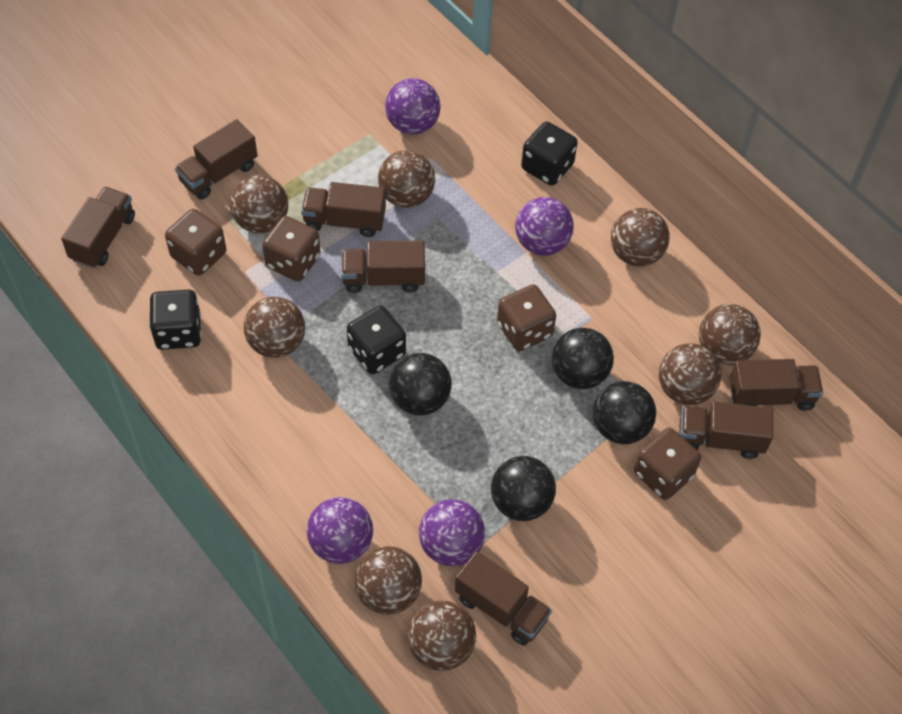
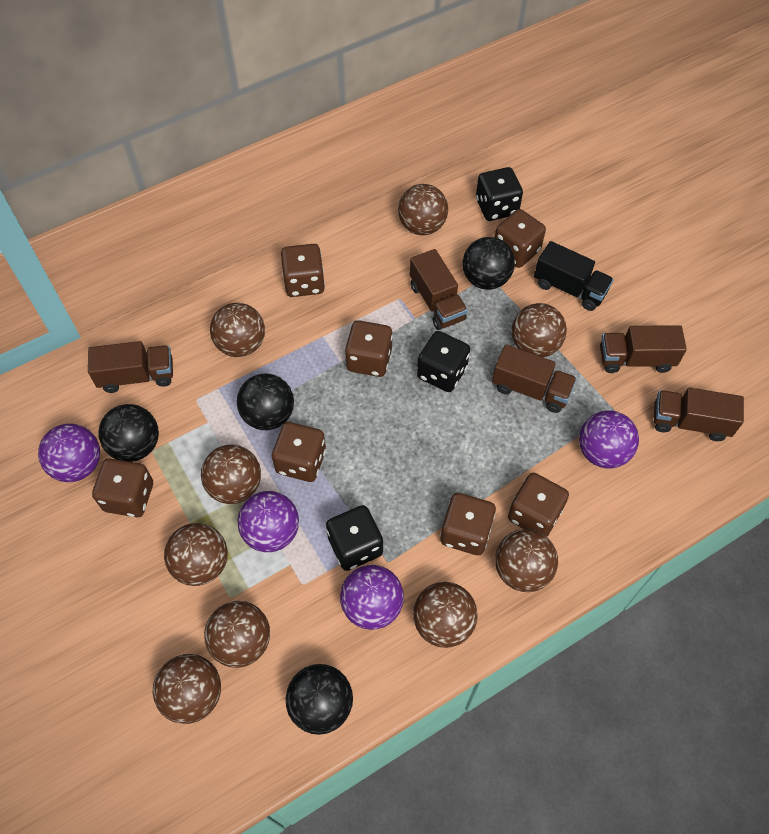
black truck: none = 0 -> [534,241,614,311] = 1
brown ball: [230,175,288,234] [244,297,305,358] [354,546,422,615] [378,150,435,208] [407,601,476,671] [611,208,670,267] [659,343,721,405] [699,304,761,365] = 8 -> [153,654,221,724] [164,523,228,586] [201,445,261,504] [204,601,270,668] [210,303,265,357] [398,184,448,235] [413,582,478,648] [495,529,558,592] [511,303,567,357] = 9
brown dice: [165,209,226,276] [262,216,321,282] [497,284,556,351] [634,428,701,500] = 4 -> [92,459,153,517] [272,422,326,482] [281,244,325,297] [345,320,393,377] [441,493,496,555] [495,209,546,268] [508,473,569,537] = 7
brown truck: [61,187,135,268] [175,119,258,200] [301,182,386,237] [341,241,425,293] [455,551,552,646] [679,402,773,459] [730,359,823,411] = 7 -> [88,341,173,393] [410,249,468,330] [492,344,577,413] [600,325,687,373] [654,388,744,441] = 5

